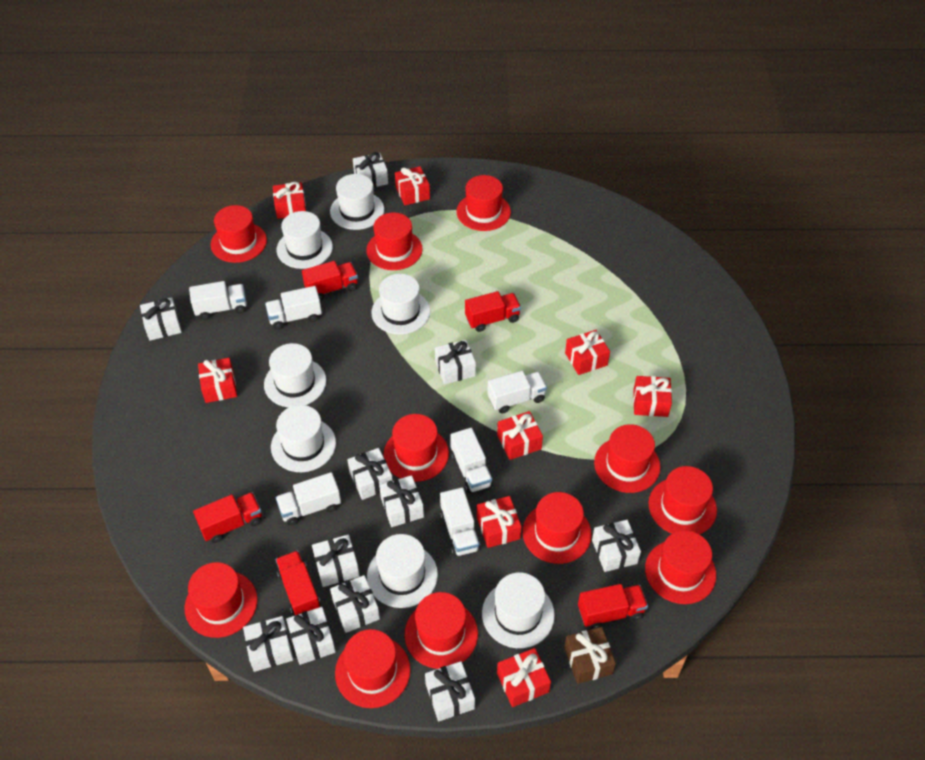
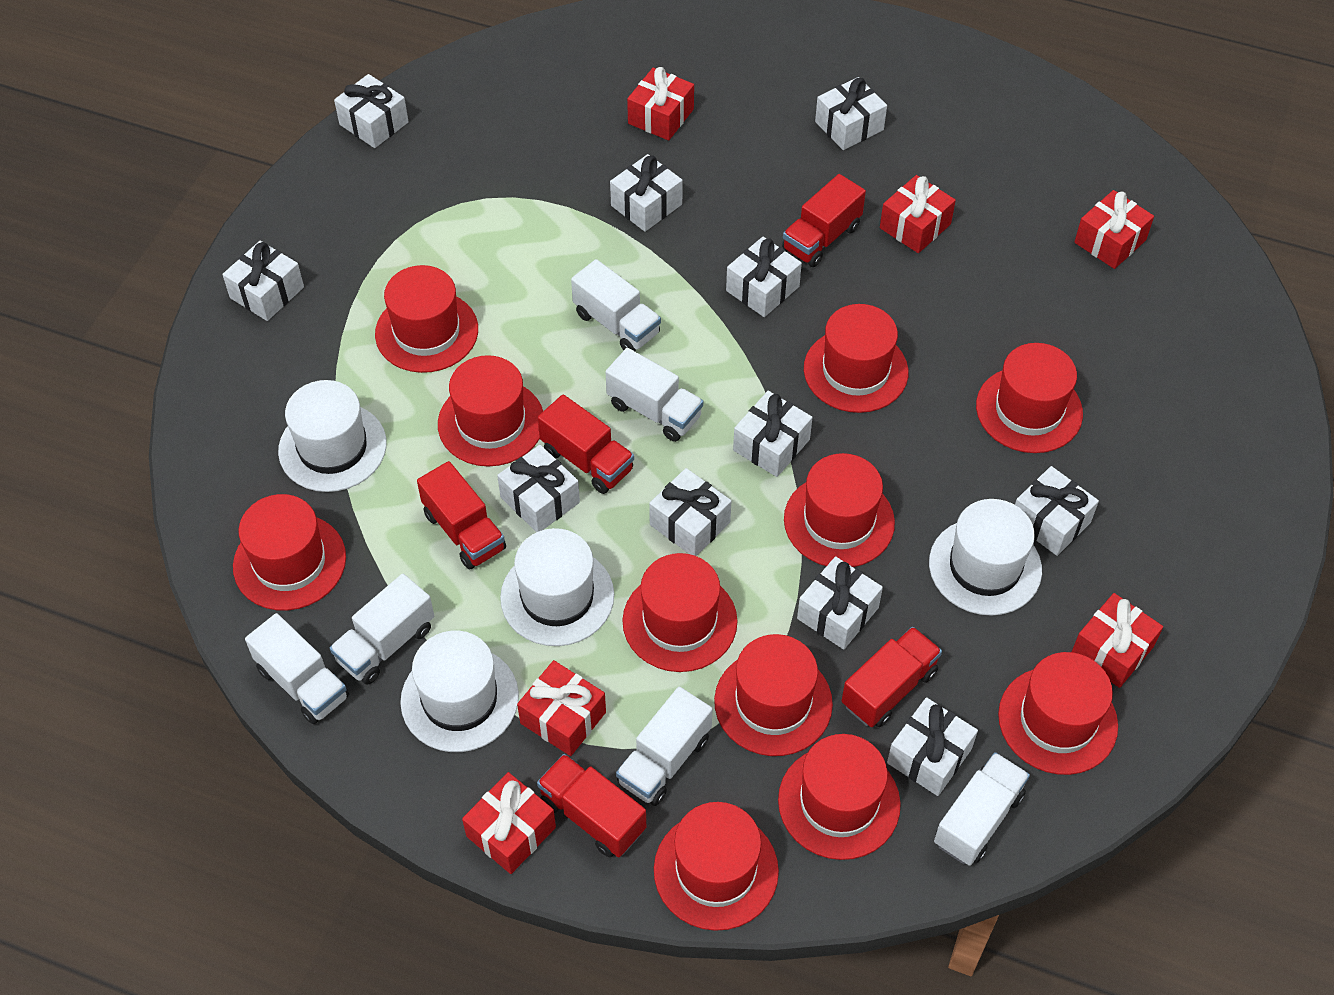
brown gift: [564,627,616,684] = 1 -> none = 0
red gift: [198,358,237,403] [273,182,306,219] [395,166,430,205] [477,496,522,548] [497,411,543,460] [497,648,551,707] [565,330,610,375] [633,376,672,417] = 8 -> [462,772,556,874] [517,660,606,756] [627,67,694,141] [880,175,956,253] [1072,593,1163,688] [1074,190,1154,269] = 6
white hat: [264,343,326,408] [271,405,336,472] [277,211,333,269] [330,174,384,230] [367,534,438,608] [371,274,430,335] [482,572,555,648] = 7 -> [278,380,387,492] [400,631,519,752] [500,528,614,646] [929,499,1042,616] = 4

